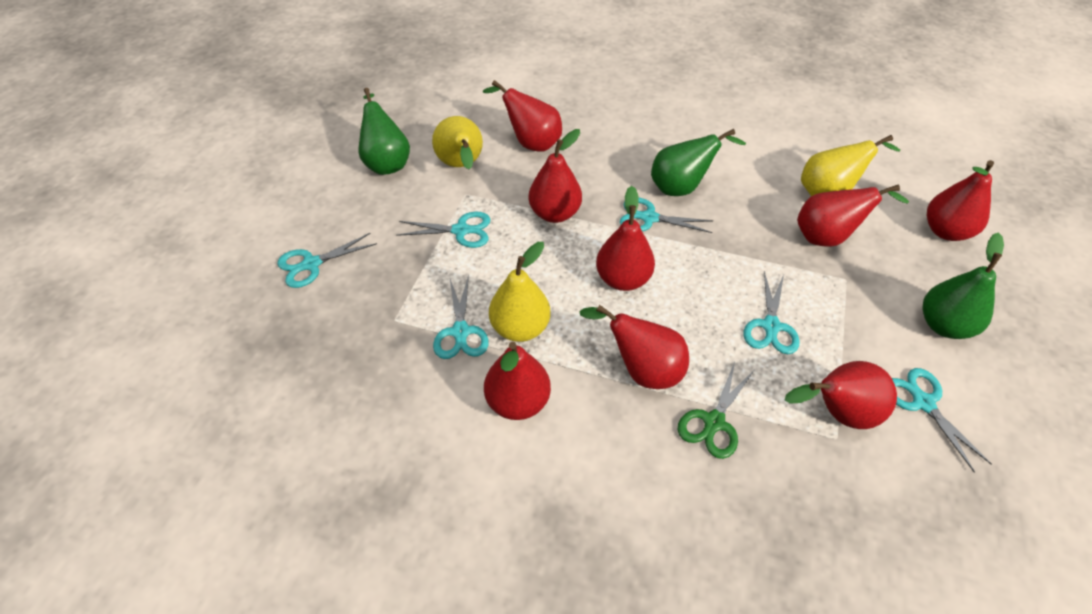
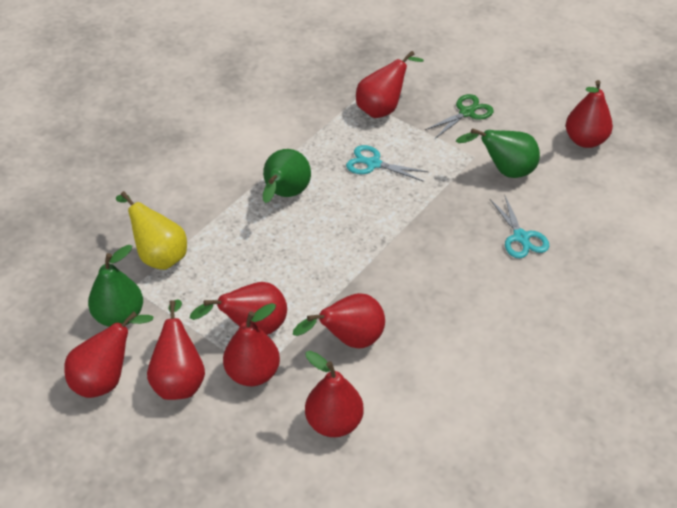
turquoise scissors: [277,233,377,288] [396,212,490,248] [433,275,489,359] [620,198,713,233] [744,271,800,354] [892,368,992,473] = 6 -> [346,145,429,182] [490,196,549,258] = 2
yellow pear: [432,116,483,169] [489,242,550,342] [801,135,900,196] = 3 -> [116,191,187,270] = 1

